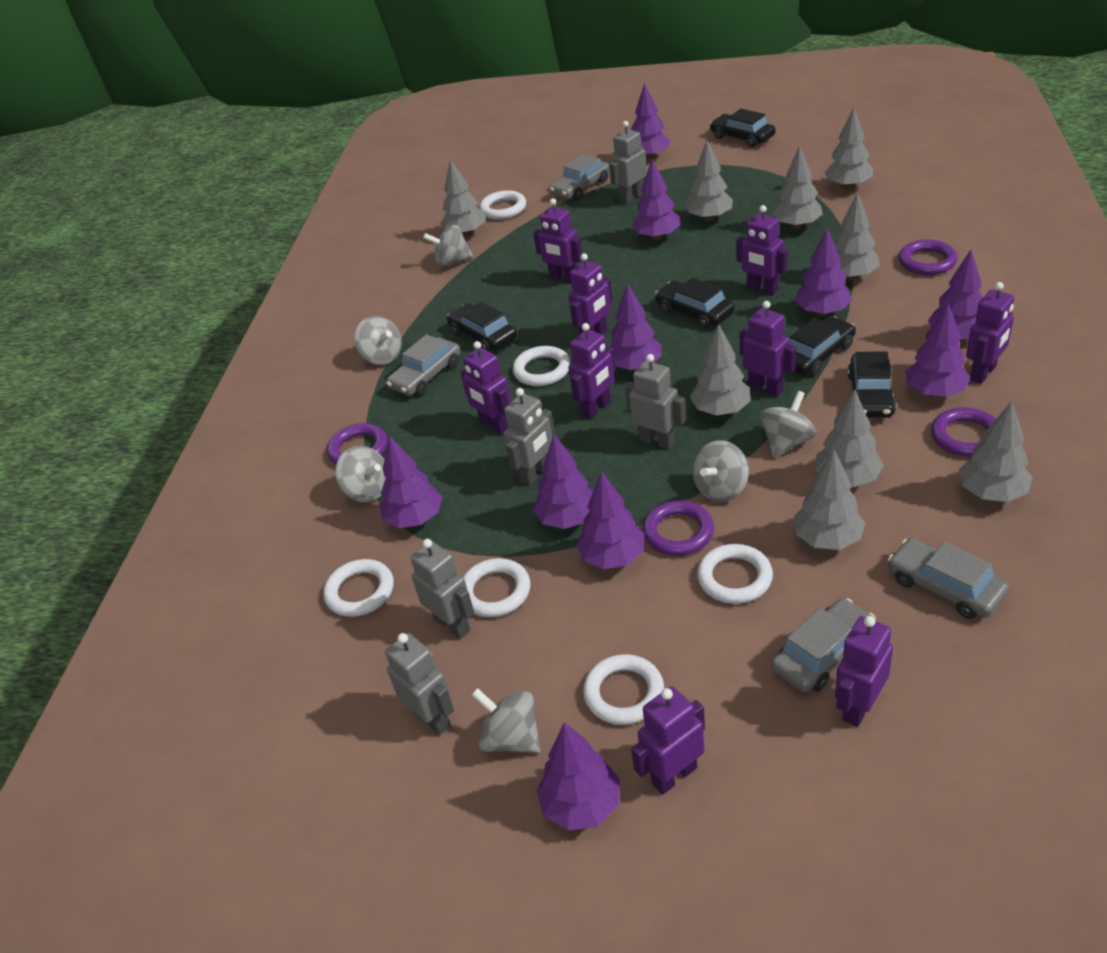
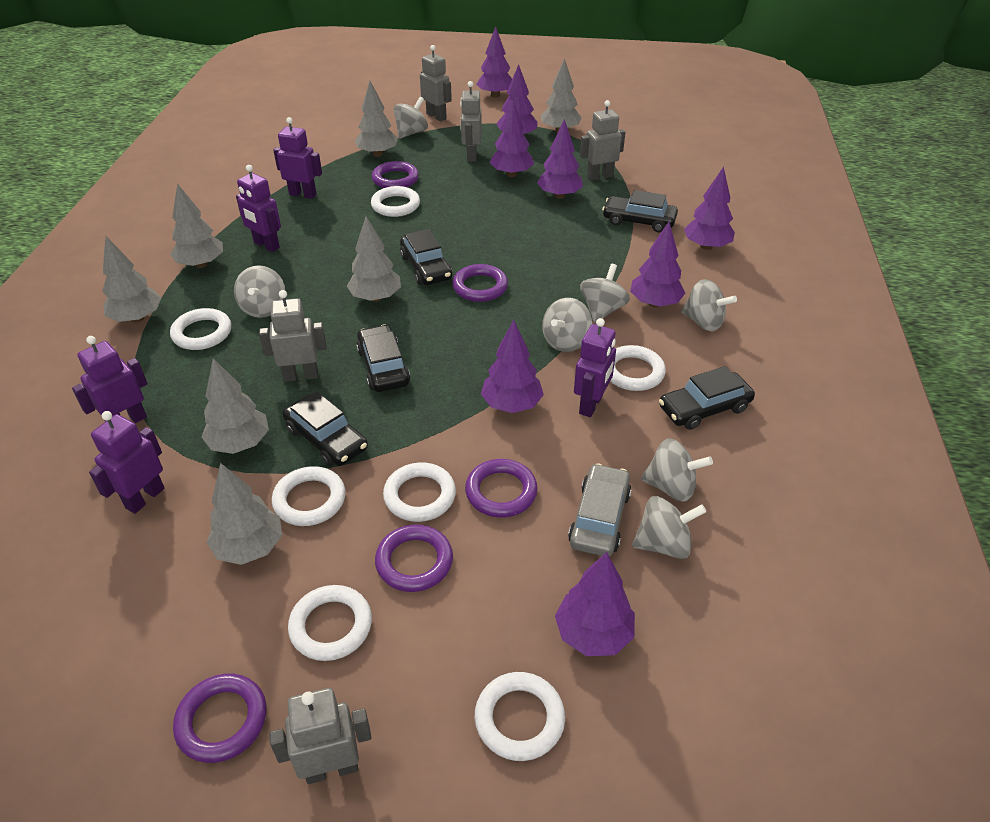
grey car: [386,334,461,396] [550,154,610,200] [772,598,876,692] [888,538,1009,619] = 4 -> [568,463,631,557] = 1
grey spinning top: [335,445,386,502] [354,316,402,365] [423,225,473,267] [471,688,541,753] [693,440,749,502] [760,391,817,458] = 6 -> [234,265,285,318] [393,97,428,139] [542,298,592,352] [580,264,630,323] [632,496,706,559] [641,438,713,502] [681,279,737,331] = 7
grey tree: [440,159,485,237] [685,140,733,221] [690,324,751,415] [772,145,823,229] [793,450,865,550] [815,389,884,487] [824,107,873,189] [833,192,880,280] [959,401,1033,502] = 9 -> [102,235,161,323] [170,183,223,268] [201,358,269,454] [207,463,282,565] [347,216,401,302] [355,81,398,157] [541,58,582,133] = 7
purple ring: [327,423,388,465] [643,501,714,556] [899,239,958,275] [931,407,996,457] = 4 -> [173,673,266,763] [372,161,419,188] [375,524,453,592] [452,264,508,302] [465,459,538,518] = 5
purple robot: [461,341,511,435] [533,198,582,283] [568,253,612,335] [568,323,616,419] [631,686,705,795] [736,205,788,295] [740,301,796,397] [835,616,893,727] [966,282,1014,384] = 9 -> [72,336,148,423] [89,411,165,514] [236,165,281,252] [273,117,322,199] [574,318,616,417] = 5
purple tree: [380,436,443,528] [533,434,593,529] [537,723,620,831] [576,471,644,569] [610,283,662,371] [631,83,671,159] [632,159,680,240] [795,227,852,316] [905,303,970,397] [928,250,983,342] = 10 -> [476,26,512,98] [481,320,544,413] [490,100,534,177] [496,64,538,134] [537,119,583,199] [555,552,635,656] [630,222,685,308] [684,167,735,250] = 8
white ring: [323,559,394,617] [463,558,530,617] [480,190,526,220] [513,346,571,386] [583,654,664,725] [697,544,773,604] = 6 -> [170,308,231,350] [272,466,346,526] [288,585,372,661] [371,186,420,217] [383,463,456,522] [475,672,565,761] [610,345,666,391] = 7

